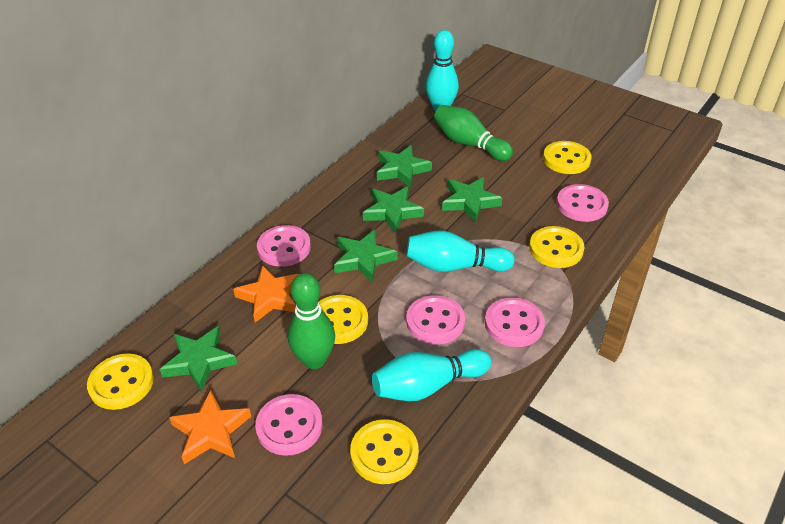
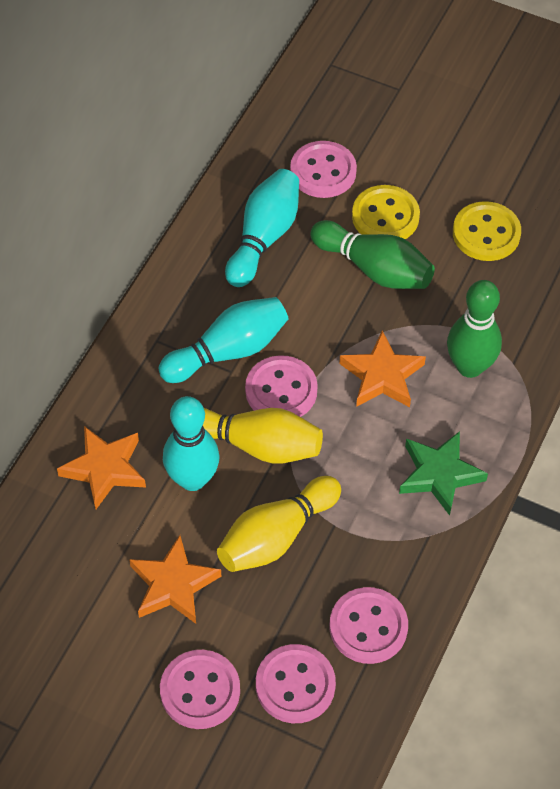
green star: [160,326,237,392] [334,230,398,283] [363,187,424,234] [377,145,432,188] [442,177,502,223] = 5 -> [399,431,488,516] = 1
orange star: [169,390,251,464] [233,265,299,323] = 2 -> [57,426,146,509] [129,535,221,624] [339,331,426,407] = 3
yellow bowling pin: none = 0 -> [203,408,323,464] [217,476,341,572] = 2
yellow button: [87,353,154,410] [319,295,368,344] [350,419,419,484] [529,226,584,268] [543,141,592,174] = 5 -> [352,185,420,239] [453,201,521,261] = 2

